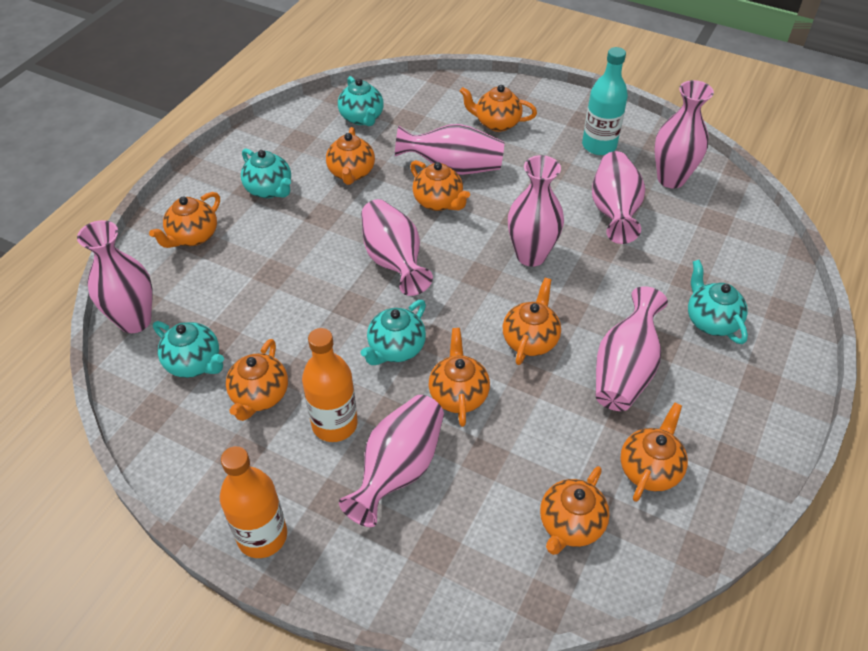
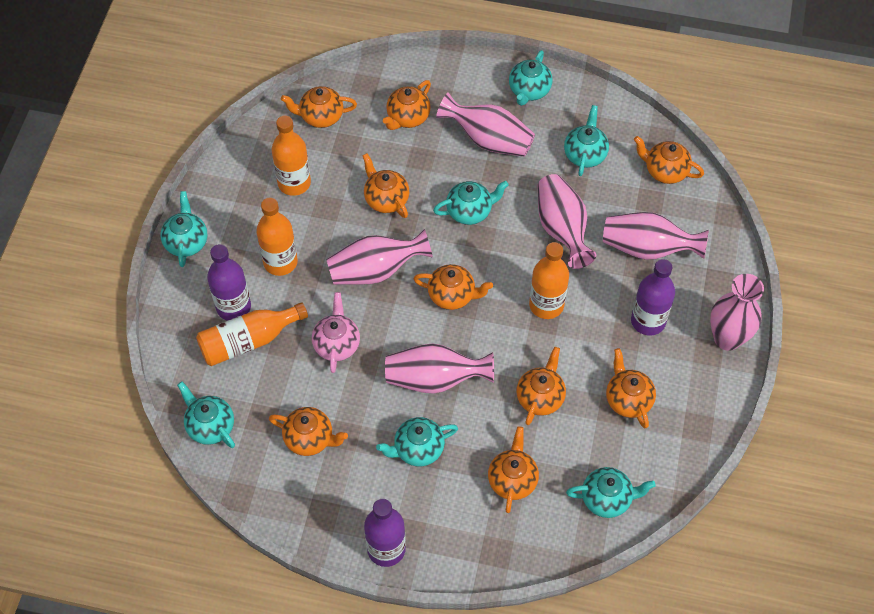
orange bottle: [220,446,287,558] [302,328,358,442] = 2 -> [196,302,308,366] [256,198,298,276] [272,115,311,196] [529,242,569,319] = 4
pink teapot: none = 0 -> [312,292,360,373] = 1
pink vase: [77,220,153,333] [339,395,444,527] [361,199,433,296] [395,124,504,175] [508,155,564,267] [592,151,645,244] [596,286,668,411] [655,80,714,188] = 8 -> [326,229,433,285] [385,344,494,394] [436,92,535,157] [537,174,596,269] [603,212,709,260] [710,274,764,351] = 6
purple bottle: none = 0 -> [207,244,251,321] [364,499,406,567] [631,259,675,336] = 3
turquoise bottle: [582,47,628,155] = 1 -> none = 0
turquoise teapot: [153,321,224,378] [241,148,291,198] [338,76,384,126] [361,300,426,365] [688,260,748,344] = 5 -> [160,191,208,267] [177,381,235,448] [376,417,458,467] [433,181,509,225] [509,50,552,106] [564,105,609,176] [566,467,656,518] = 7

